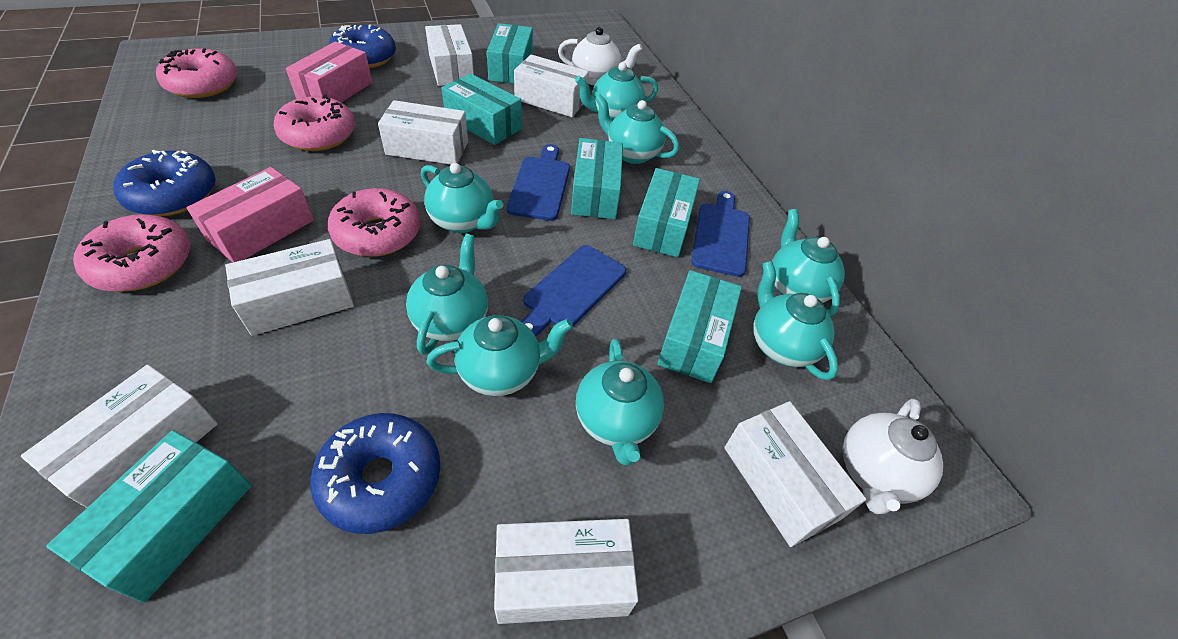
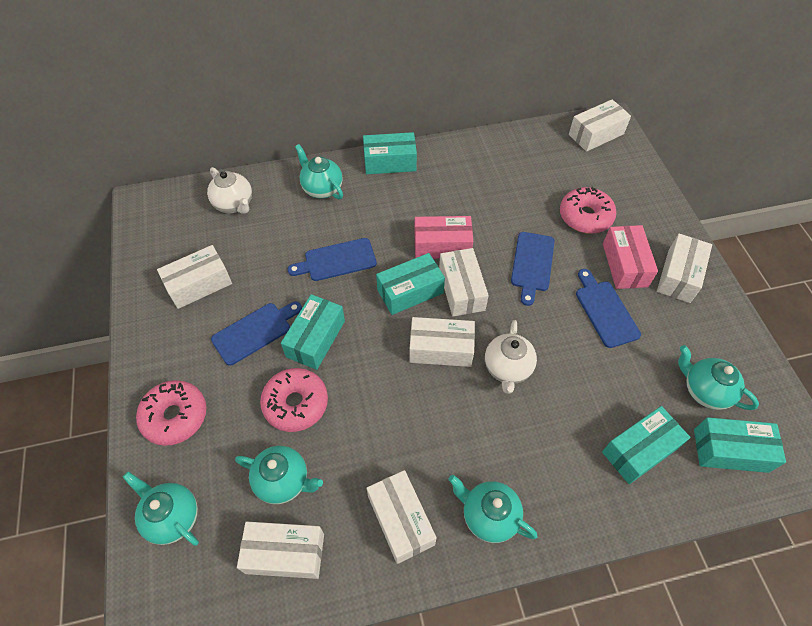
blue cutting board: [507,144,570,221] [521,245,626,337] [691,191,750,277] = 3 -> [211,302,302,366] [288,238,377,281] [511,232,555,306] [576,269,641,348] = 4
blue donut: [113,150,216,216] [310,413,440,534] [329,25,396,68] = 3 -> none = 0
pink donut: [73,214,190,292] [156,48,237,98] [274,94,355,151] [328,188,421,257] = 4 -> [136,380,206,446] [260,368,328,432] [560,187,616,234] = 3
turquoise box: [46,430,252,603] [442,73,522,145] [487,23,533,84] [571,138,623,219] [633,168,700,257] [657,270,742,383] = 6 -> [281,294,345,370] [363,132,417,174] [376,253,445,315] [602,406,691,484] [694,417,786,473] = 5
turquoise teapot: [406,234,488,355] [421,163,503,233] [427,315,573,396] [575,62,658,121] [576,339,664,465] [595,94,679,164] [753,261,838,380] [772,209,845,317] = 8 -> [123,471,199,546] [235,446,323,504] [295,144,343,200] [449,475,538,543] [678,345,759,410] = 5

